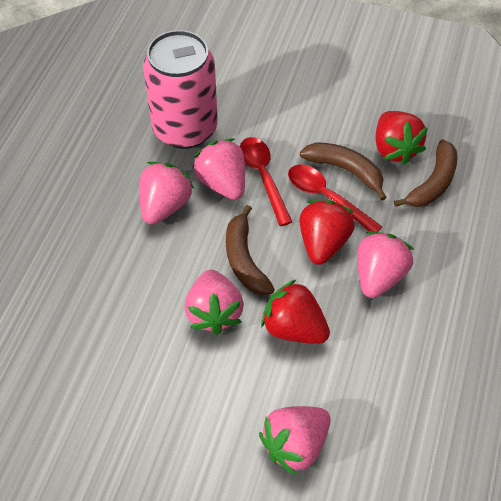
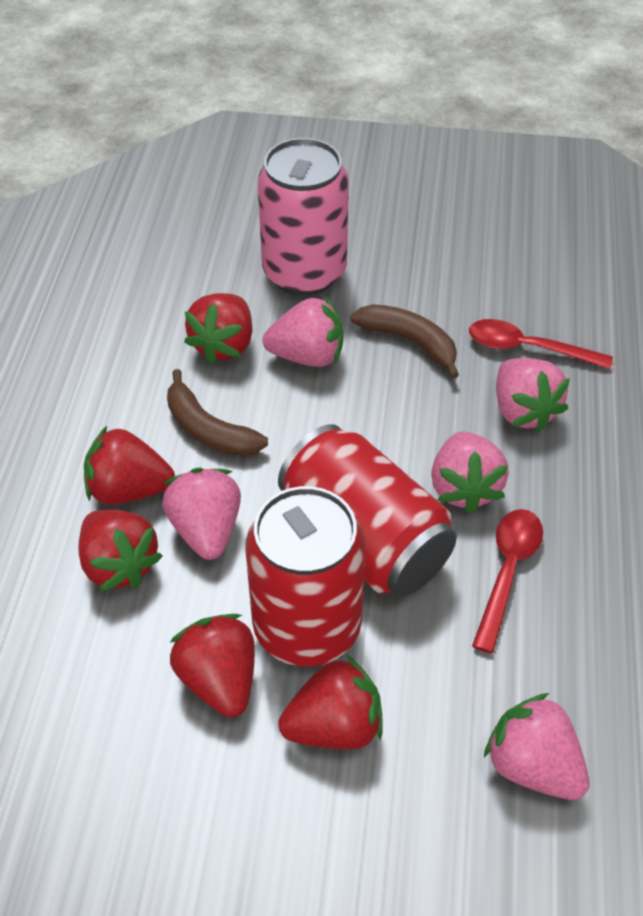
brown banana: [226,205,275,295] [300,142,387,201] [394,139,457,207] = 3 -> [167,369,268,456] [351,304,459,379] = 2
red can: none = 0 -> [245,486,366,666] [278,424,457,597] = 2
red strawberry: [261,279,330,344] [300,200,355,265] [376,111,428,165] = 3 -> [79,509,163,592] [84,426,175,505] [170,614,255,717] [184,293,252,364] [278,655,382,750] = 5

